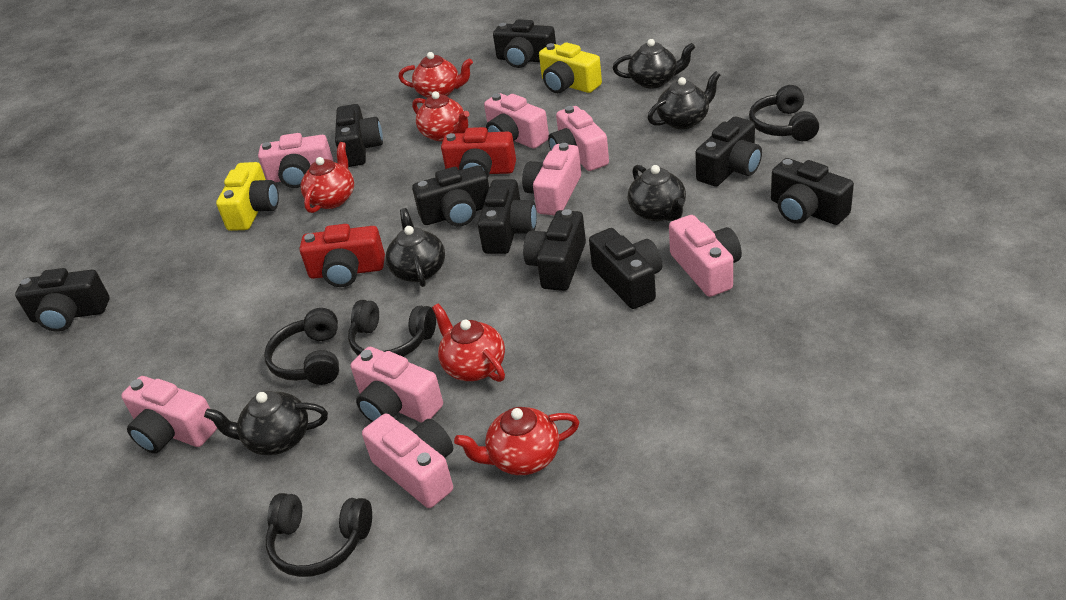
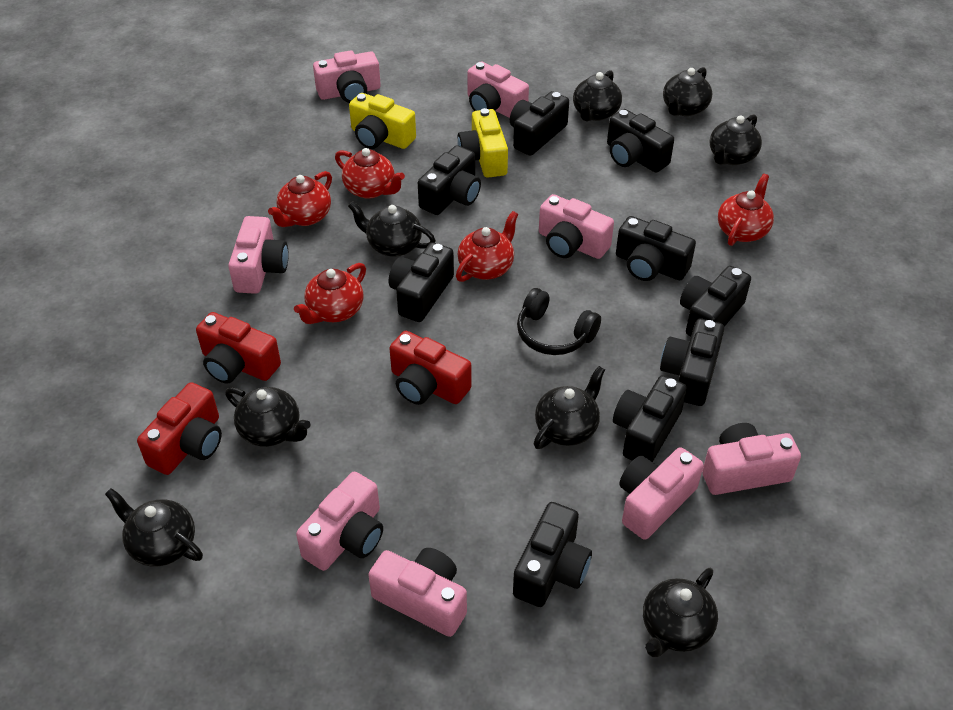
black headphones: [264,308,339,385] [266,493,372,577] [348,300,436,357] [749,85,819,141] = 4 -> [517,288,601,355] = 1
black teapot: [204,391,328,455] [386,208,445,287] [613,39,695,89] [628,165,686,221] [648,71,720,129] = 5 -> [105,488,203,566] [225,387,311,447] [348,201,436,257] [534,366,605,449] [573,70,622,121] [643,568,718,657] [663,67,712,116] [710,114,762,165] = 8
red camera: [300,224,385,287] [441,127,516,177] = 2 -> [137,382,222,475] [196,312,281,384] [389,331,471,405] = 3

